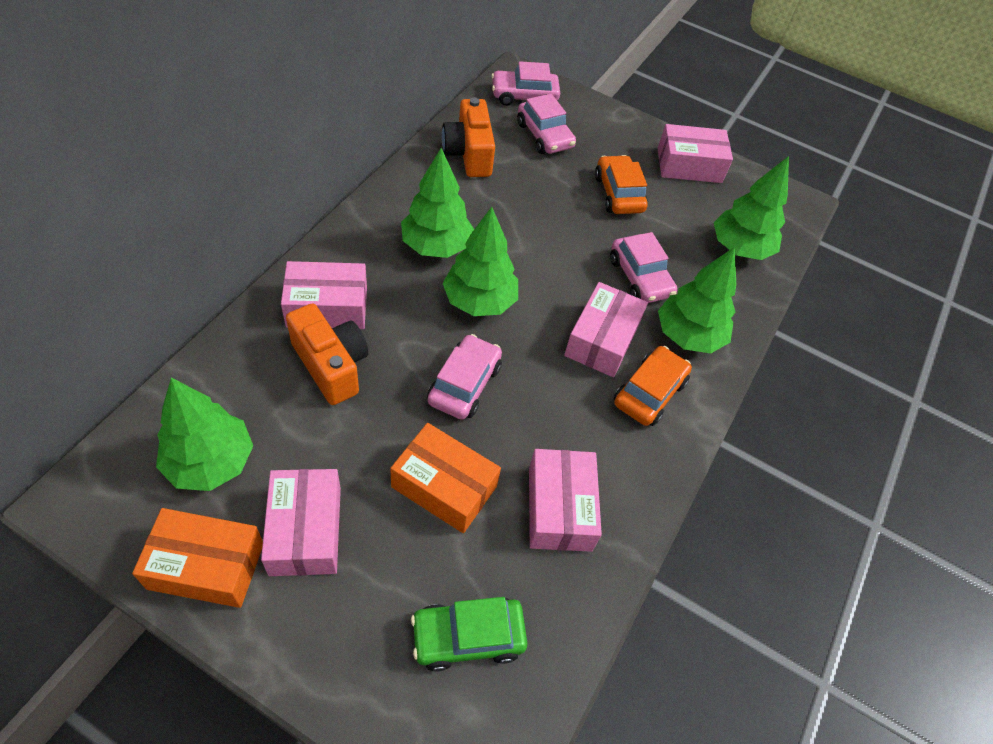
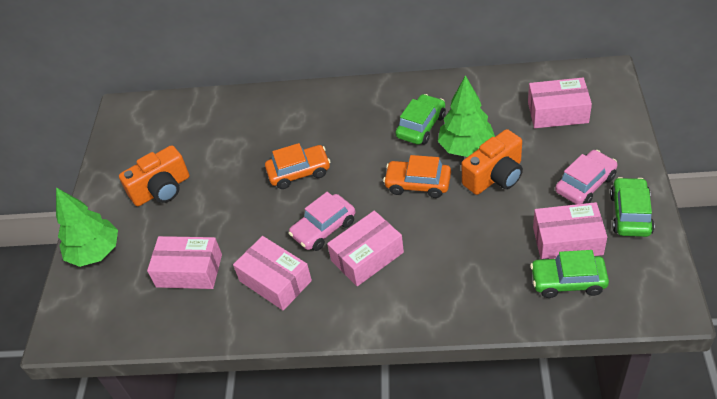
green car: [411,597,528,672] = 1 -> [395,94,446,145] [530,250,609,298] [610,177,655,237] = 3
green tree: [156,378,253,491] [401,148,474,258] [442,207,518,316] [658,247,736,353] [714,156,789,260] = 5 -> [56,187,118,267] [438,75,495,157] = 2
orange box: [132,508,263,608] [390,423,501,533] = 2 -> none = 0
pink car: [427,334,502,420] [491,61,560,106] [517,94,576,154] [610,232,677,303] = 4 -> [289,192,355,251] [555,150,617,204] = 2

